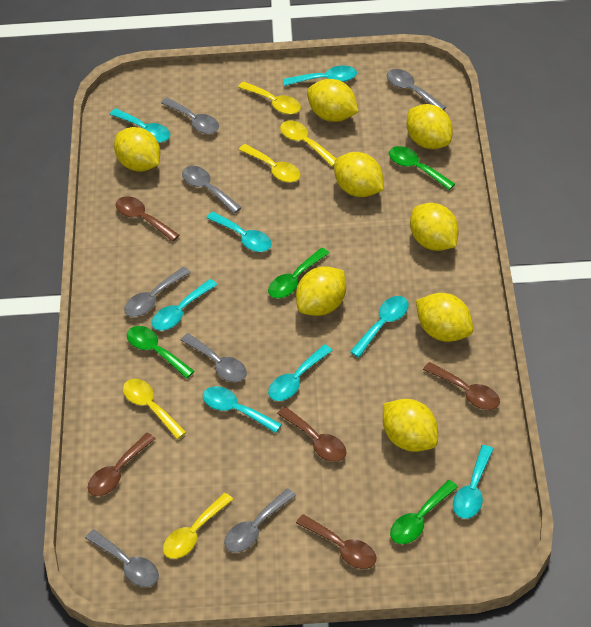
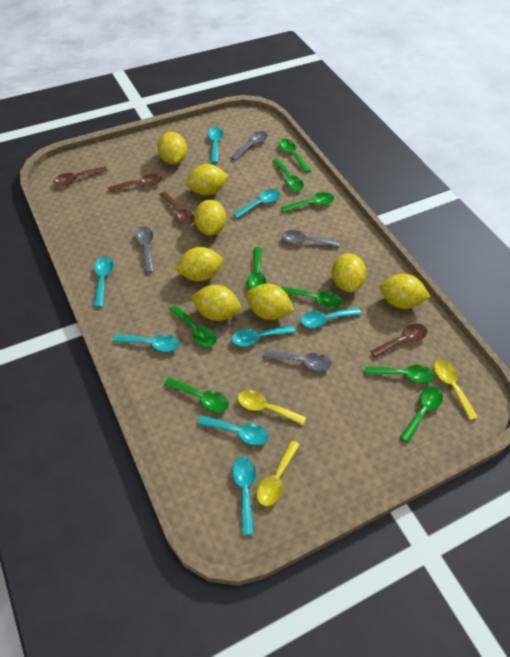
brown spoon: [88,433,156,496] [116,196,179,242] [277,407,347,462] [296,514,376,569] [423,362,500,410] = 5 -> [53,166,108,186] [108,174,162,192] [159,192,194,225] [370,324,427,358] = 4
green spoon: [127,326,194,379] [268,248,329,299] [389,146,455,190] [390,480,458,544] = 4 -> [164,377,229,412] [169,305,217,347] [247,247,266,290] [273,159,304,191] [278,139,311,173] [281,192,334,212] [281,286,342,308] [365,365,434,383] [400,386,443,443] = 9
grey spoon: [85,529,159,587] [124,267,191,317] [161,97,219,134] [181,333,247,382] [182,166,242,213] [224,488,296,553] [387,69,446,110] = 7 -> [135,226,154,273] [230,131,268,161] [264,350,331,371] [282,230,340,247] = 4
yellow spoon: [123,379,186,439] [163,493,234,559] [238,81,301,114] [239,144,301,183] [280,120,337,167] = 5 -> [238,390,306,425] [257,440,300,506] [434,360,478,420] = 3

